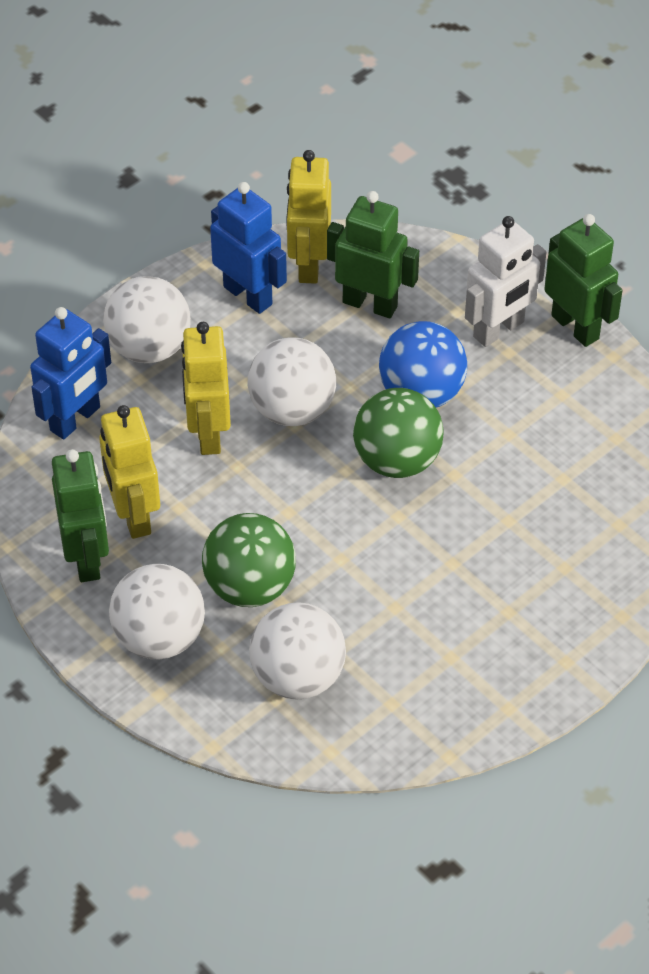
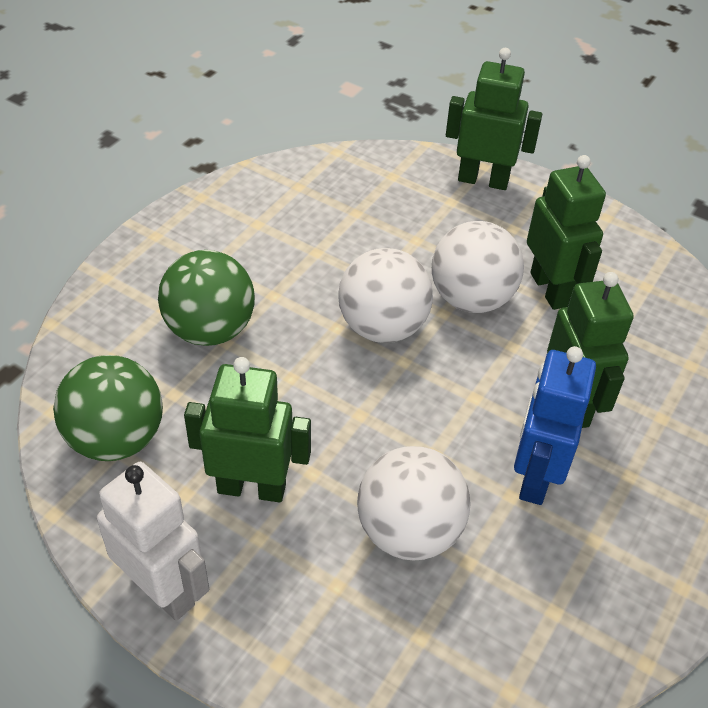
blue ball: [379,321,467,408] = 1 -> none = 0
blue robot: [30,307,111,440] [210,182,287,314] = 2 -> [514,346,596,505] = 1
green robot: [52,449,109,582] [327,191,419,318] [544,214,623,347] = 3 -> [184,357,311,502] [446,48,542,190] [527,155,606,310] [547,272,634,428] = 4
white ball: [103,276,191,363] [109,564,205,659] [248,337,336,426] [249,602,346,700] = 4 -> [338,248,433,343] [357,446,471,561] [432,221,524,313] = 3
yellow robot: [99,405,160,539] [181,322,231,455] [286,150,331,284] = 3 -> none = 0

